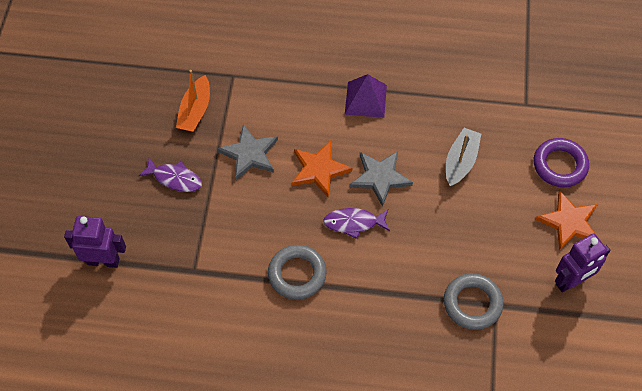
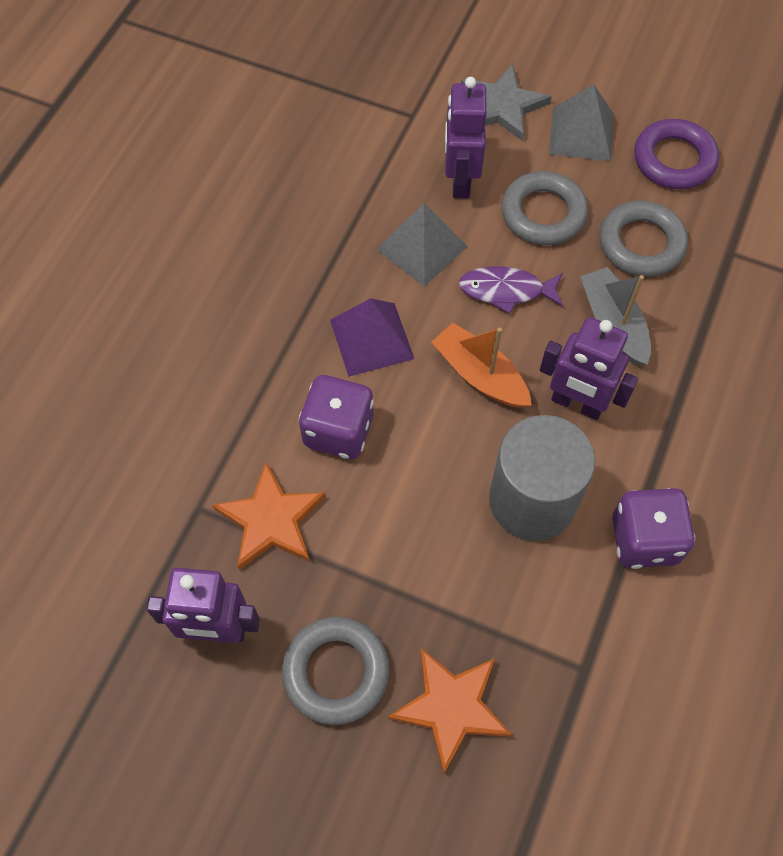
grey cylinder: none = 0 -> [489,415,595,541] = 1
grey pyramid: none = 0 -> [376,203,468,287] [549,84,614,161] = 2
grey ring: [268,245,327,300] [444,273,504,330] = 2 -> [282,617,389,725] [501,171,588,245] [600,200,688,277] = 3
grey star: [217,124,278,180] [350,151,413,207] = 2 -> [461,64,552,141] = 1
purple dice: none = 0 -> [299,375,374,459] [612,488,695,569] = 2
purple fish: [138,157,202,192] [323,208,390,239] = 2 -> [459,266,563,314] = 1
purple robot: [64,216,126,268] [555,233,610,292] = 2 -> [146,568,260,643] [445,77,487,199] [540,317,638,420] = 3

